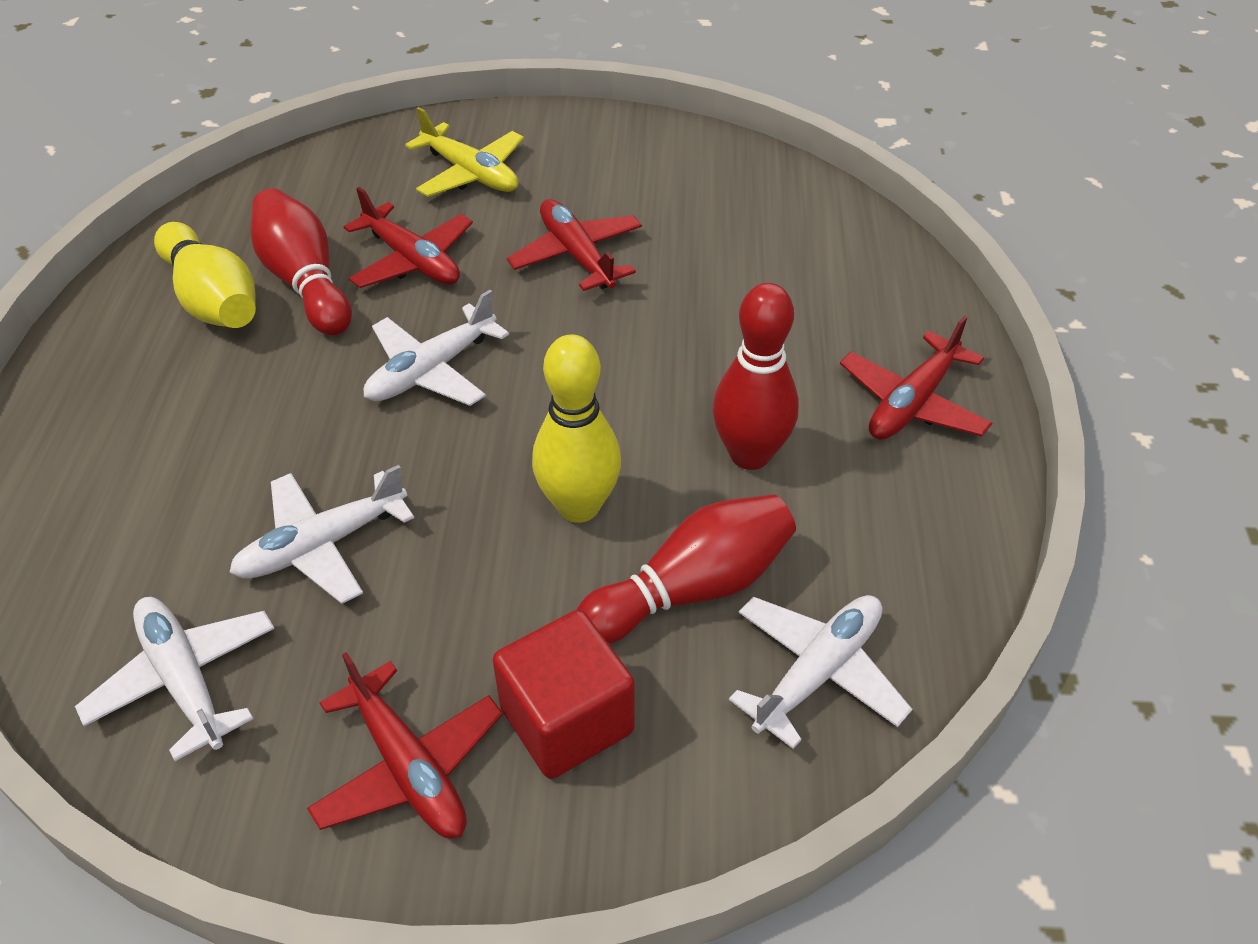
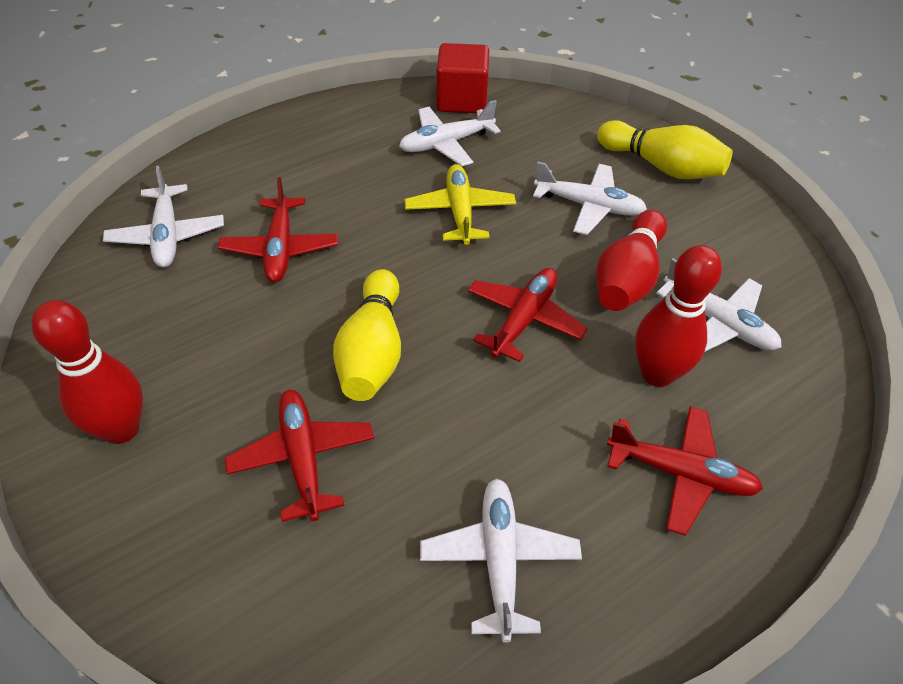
white plane: [75,597,275,761] [229,465,414,604] [364,290,509,406] [729,595,912,749] = 4 -> [103,166,224,267] [399,100,501,166] [420,478,582,642] [533,162,647,235] [656,258,782,351] = 5

